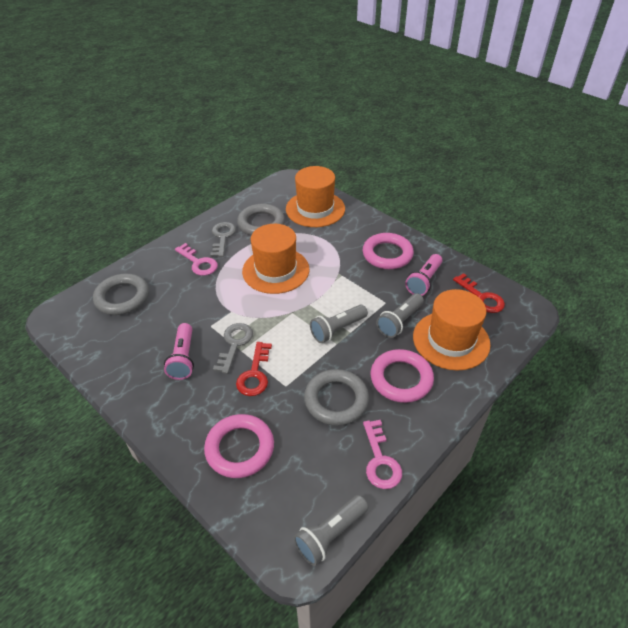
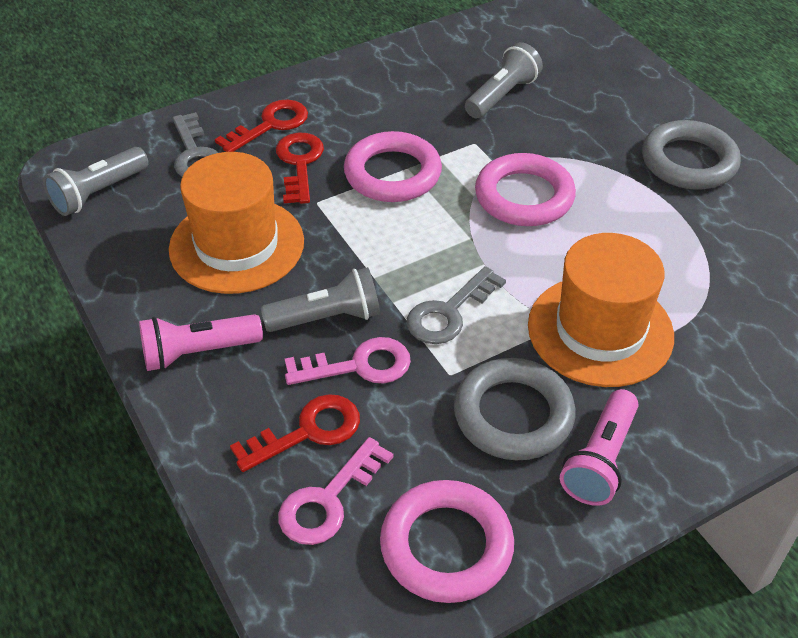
grey ring: [93,274,149,315] [237,204,285,235] [304,369,369,426] = 3 -> [454,358,576,460] [642,120,741,190] = 2
orange hat: [242,224,309,294] [286,166,345,227] [413,289,491,370] = 3 -> [169,152,304,294] [528,233,674,387] = 2
red key: [236,342,272,396] [453,273,505,313] = 2 -> [215,99,308,152] [230,394,360,472] [276,133,324,204] = 3

